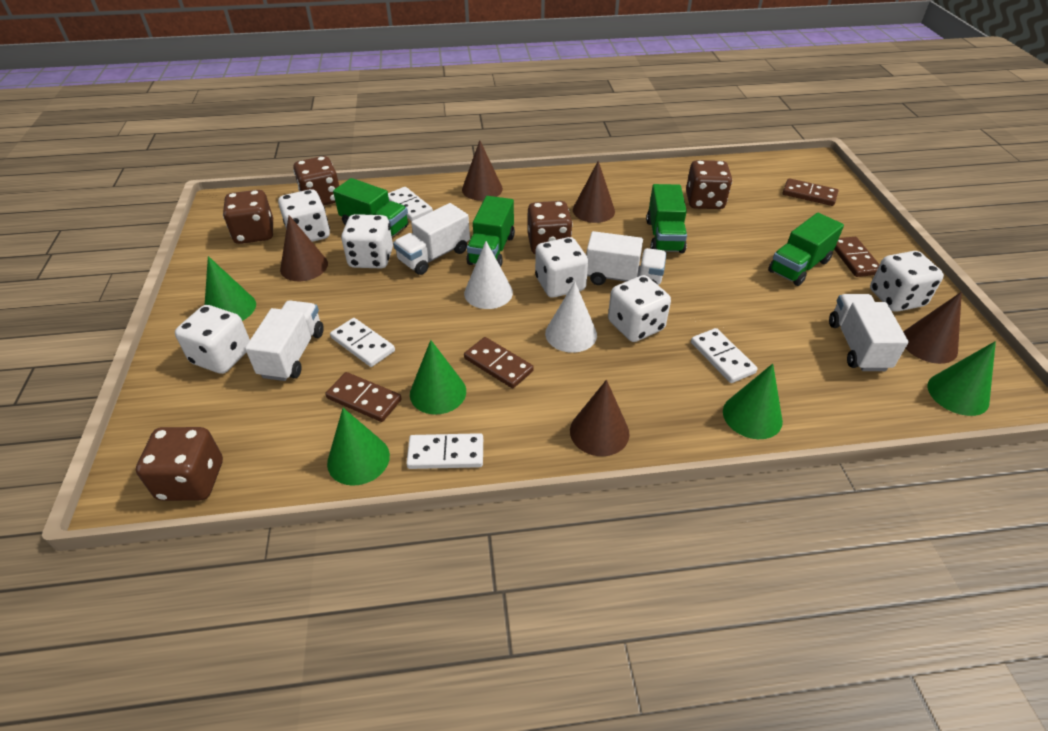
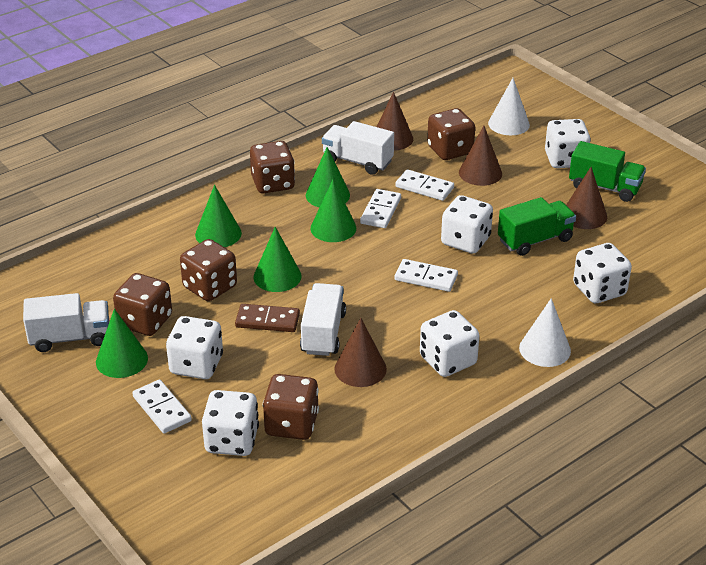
brown cone: [280,215,328,281] [462,140,503,201] [570,380,630,456] [573,161,615,223] [904,292,962,364] = 5 -> [334,318,387,387] [377,92,413,151] [459,126,502,186] [566,167,607,229] = 4
brown domino: [325,372,402,422] [464,337,534,388] [783,178,838,206] [834,237,880,277] = 4 -> [235,304,300,332] = 1
green truck: [333,178,408,236] [466,196,515,267] [646,184,687,253] [768,213,844,286] = 4 -> [498,197,576,256] [569,141,646,202] = 2
white truck: [245,300,324,381] [393,203,470,275] [586,231,667,285] [829,294,908,371] = 4 -> [23,293,109,352] [300,283,346,356] [322,121,394,175] = 3

